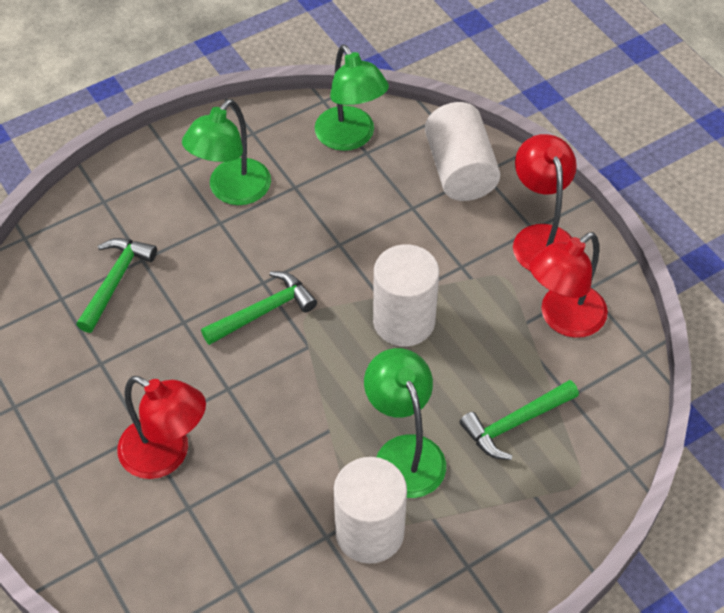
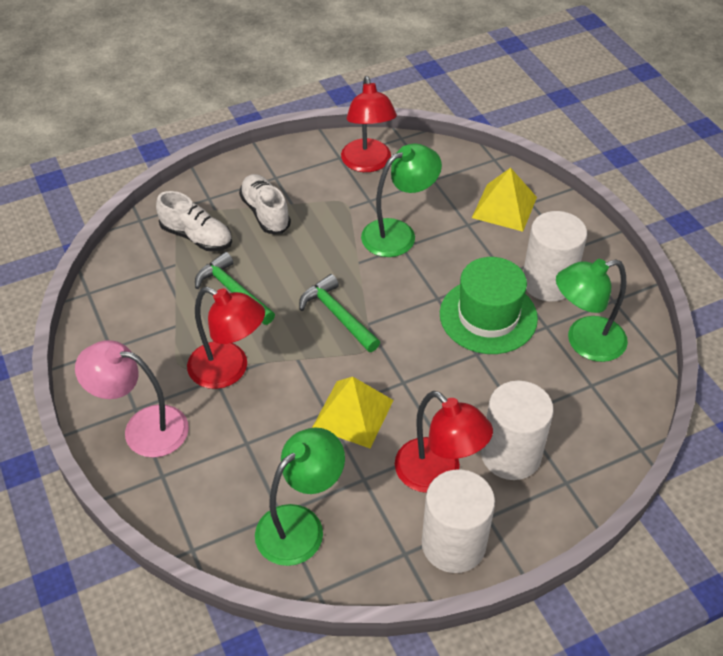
green hammer: [76,238,157,333] [201,271,317,345] [459,380,579,460] = 3 -> [195,252,275,325] [299,274,380,352] = 2
green hat: none = 0 -> [440,257,538,354] = 1
pink lamp: none = 0 -> [75,340,189,458] = 1
white shoe: none = 0 -> [156,191,232,251] [239,174,291,234] = 2
yellow pyramid: none = 0 -> [312,377,394,448] [472,168,537,232] = 2

